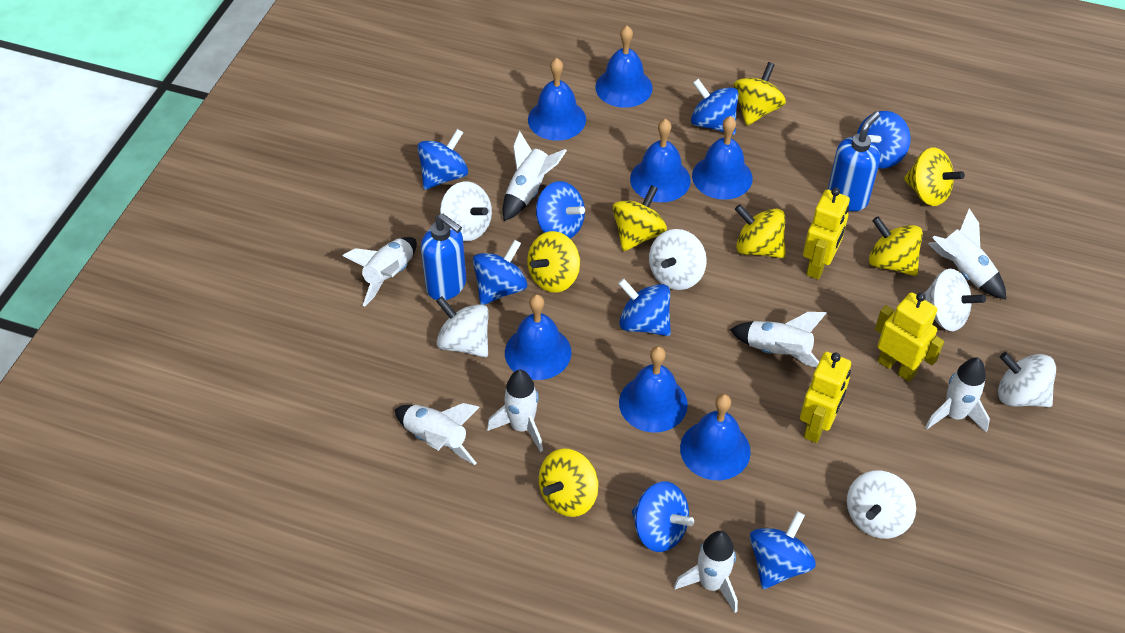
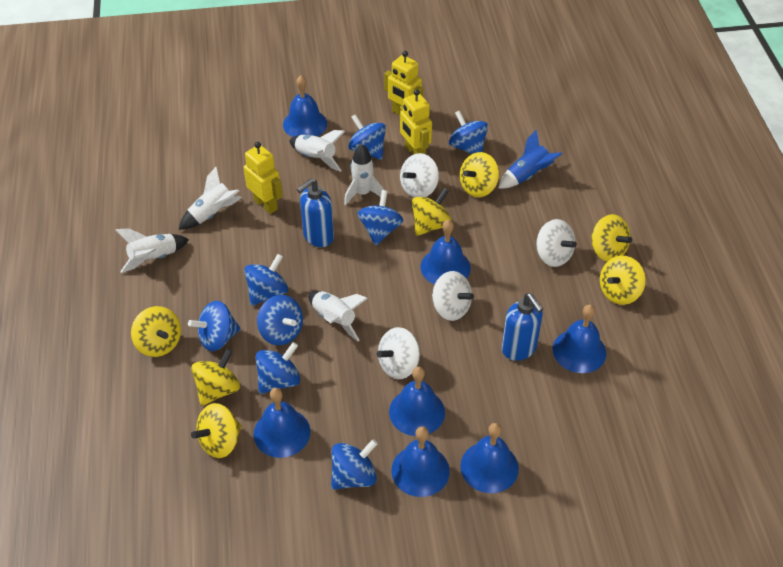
blue rocket: none = 0 -> [498,129,562,189] = 1
white rocket: [343,237,417,306] [394,403,480,465] [487,370,543,452] [503,131,567,221] [674,531,738,613] [730,312,826,367] [925,358,990,432] [928,209,1006,299] = 8 -> [115,228,189,273] [179,167,242,230] [289,130,345,172] [308,291,368,341] [344,144,384,206] = 5
white spinning top: [436,297,489,357] [440,181,492,241] [649,229,707,290] [847,471,916,539] [924,269,986,331] [998,352,1056,407] = 6 -> [377,327,420,379] [400,153,439,198] [432,271,474,321] [536,219,577,267] = 4

